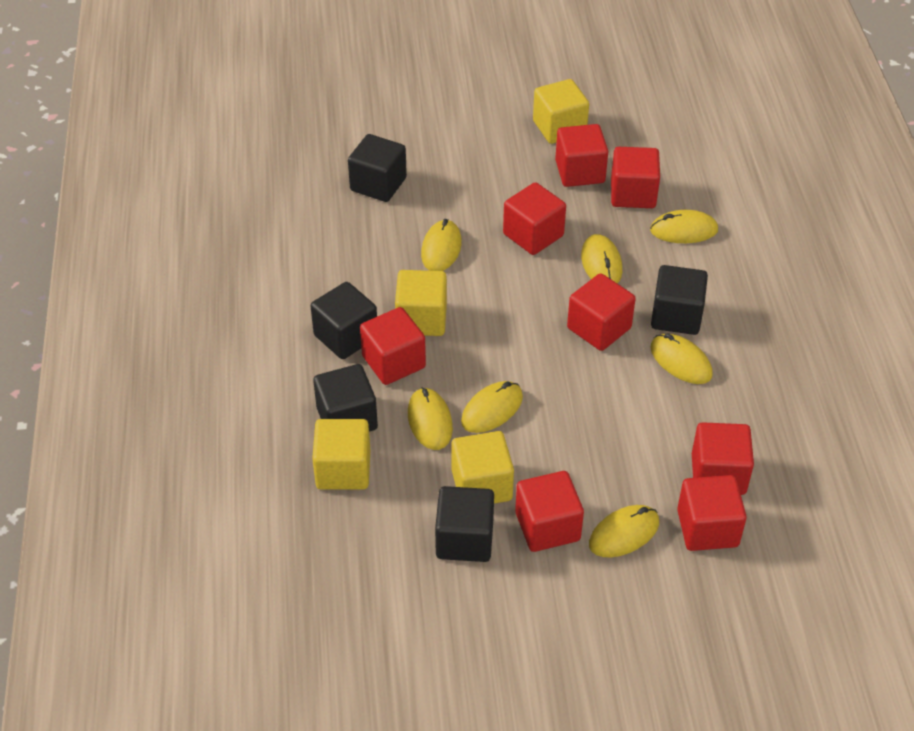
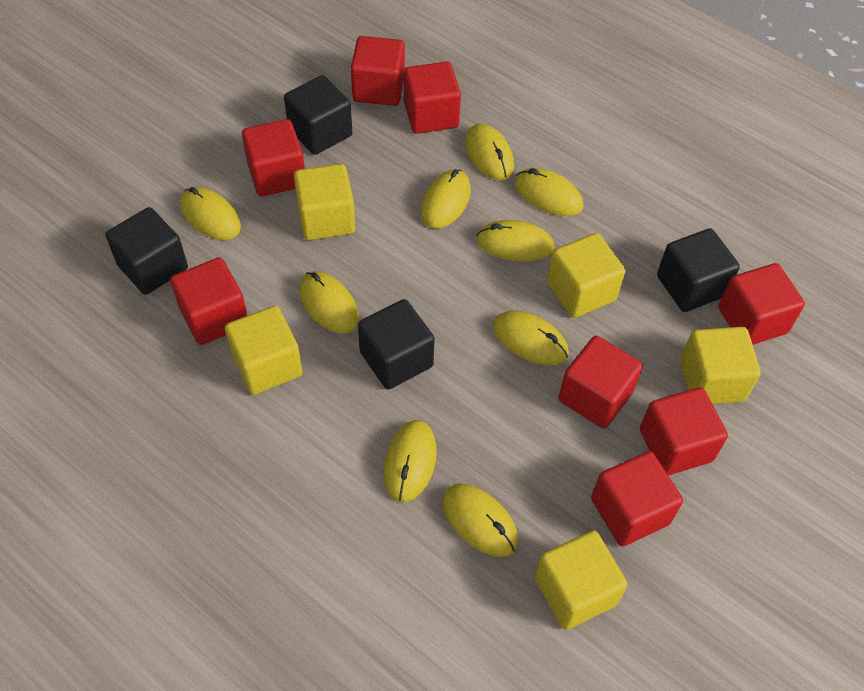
black cube: [311,282,377,359] [313,364,378,432] [348,134,407,202] [435,486,494,562] [651,265,708,335] = 5 -> [106,207,188,295] [284,75,352,155] [358,299,435,390] [657,228,740,312] = 4
yellow cube: [312,419,371,490] [395,270,447,336] [451,431,514,504] [533,79,589,144] = 4 -> [225,306,303,395] [294,164,355,240] [534,530,628,630] [547,233,625,318] [680,327,761,404] = 5
yellow mouse: [408,387,453,450] [421,219,462,271] [461,381,523,433] [581,234,622,284] [589,505,659,557] [650,210,718,243] [650,333,713,384] = 7 -> [180,187,241,240] [299,271,359,334] [384,420,437,502] [421,169,471,229] [442,484,518,557] [465,124,514,180] [476,220,555,262] [493,311,569,365] [514,168,583,216] = 9

